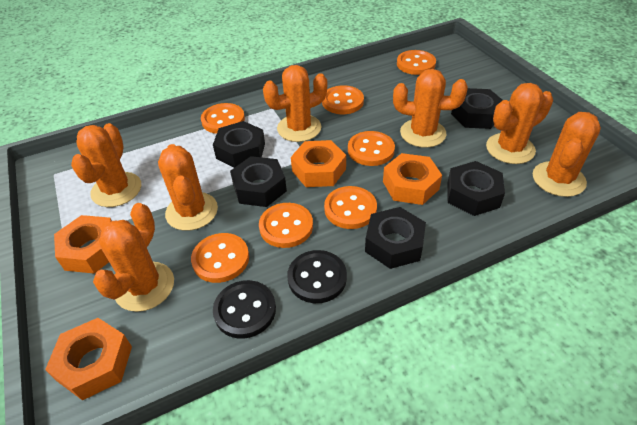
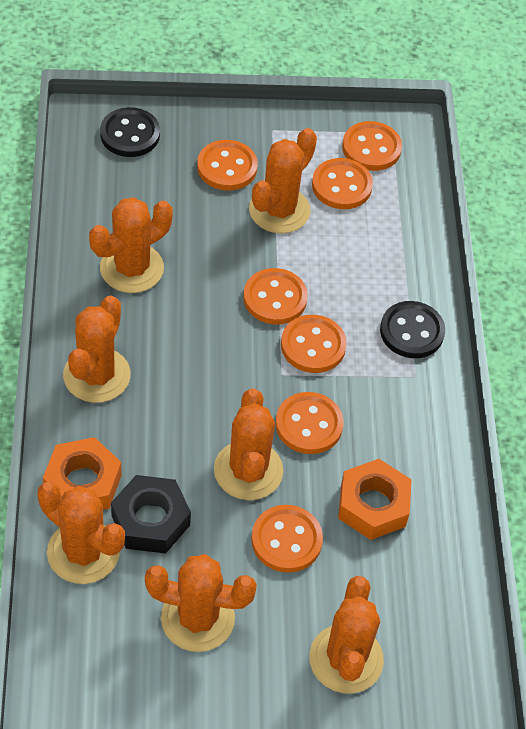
black nut: [213,121,265,168] [230,156,287,207] [365,207,426,269] [447,161,505,216] [451,88,503,129] = 5 -> [111,475,191,554] = 1
orange nut: [45,318,132,400] [54,215,112,274] [291,140,346,187] [383,153,442,205] = 4 -> [43,437,122,510] [338,459,412,540] = 2

